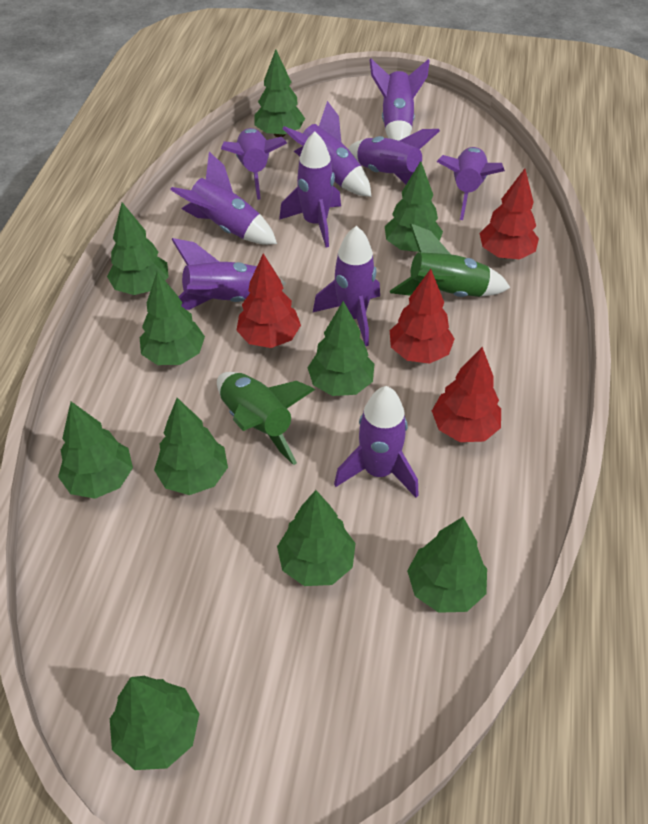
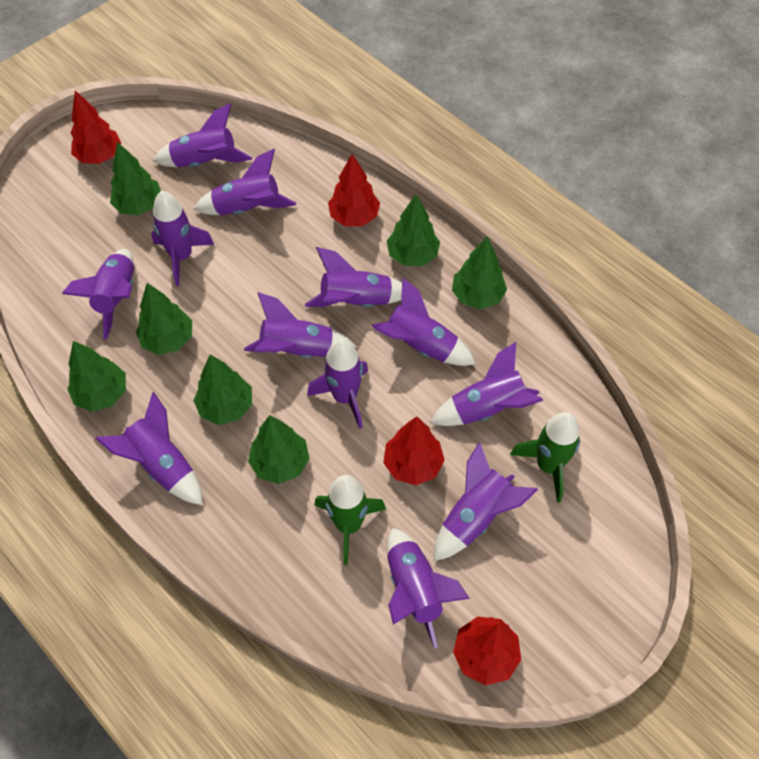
green tree: [58,402,133,499] [107,202,168,295] [110,676,199,770] [140,271,205,365] [154,398,228,495] [254,49,305,137] [277,490,356,586] [308,301,374,396] [385,161,443,252] [407,517,487,613] = 10 -> [67,341,126,412] [110,142,161,215] [136,283,192,355] [193,355,252,425] [248,415,310,484] [387,194,440,266] [452,236,507,309] = 7
purple rocket: [170,152,277,245] [172,238,286,310] [221,128,287,200] [279,131,341,247] [282,101,372,197] [313,226,380,346] [334,386,419,498] [348,129,440,185] [370,58,430,141] [437,147,505,220] = 10 -> [62,249,134,340] [95,392,203,505] [151,191,215,286] [153,103,252,167] [193,149,296,215] [244,292,357,358] [305,247,402,307] [307,339,368,429] [372,277,475,366] [387,528,470,649] [430,342,543,426] [434,442,538,561] = 12

